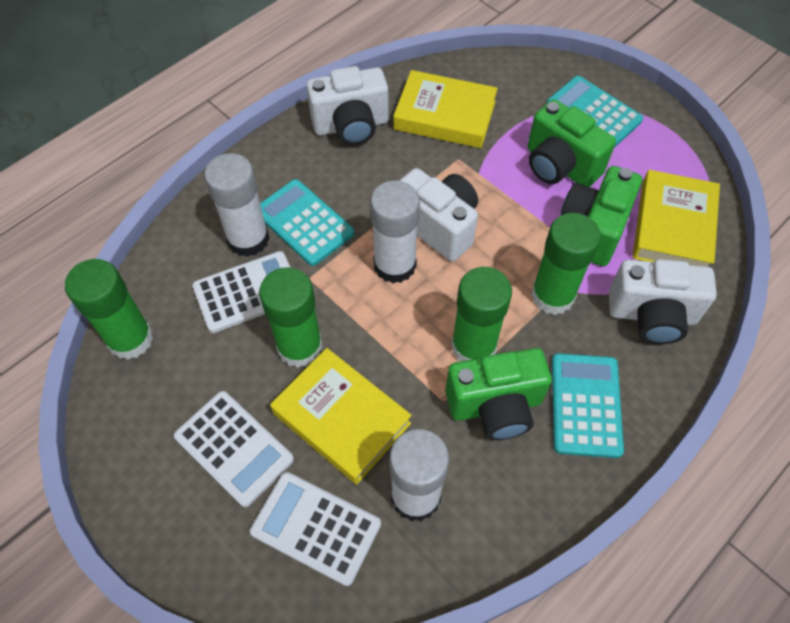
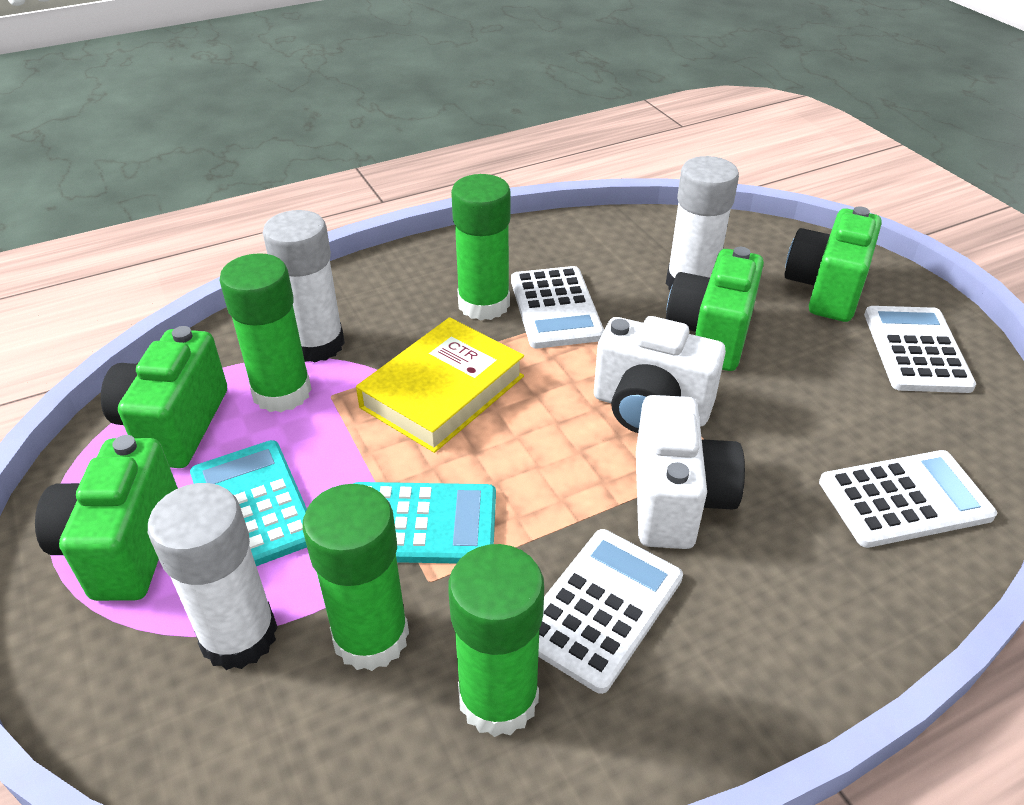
green camera: [445,348,552,440] [527,99,616,187] [560,166,642,266] = 3 -> [35,435,178,601] [101,326,227,468] [666,247,764,371] [784,206,882,322] = 4
turquoise calculator: [260,179,354,266] [546,76,643,148] [552,353,624,458] = 3 -> [190,440,307,566] [353,482,496,564] = 2
white calculator: [174,391,294,507] [192,251,291,333] [250,472,381,586] = 3 -> [511,266,604,348] [538,529,683,694] [819,450,997,548] [864,306,976,393] = 4
white camera: [306,66,389,145] [399,168,478,262] [609,259,717,344] = 3 -> [594,316,726,433] [636,395,745,549] = 2
yellow book: [270,348,412,484] [394,70,498,148] [633,170,720,267] = 3 -> [356,317,524,453] = 1

